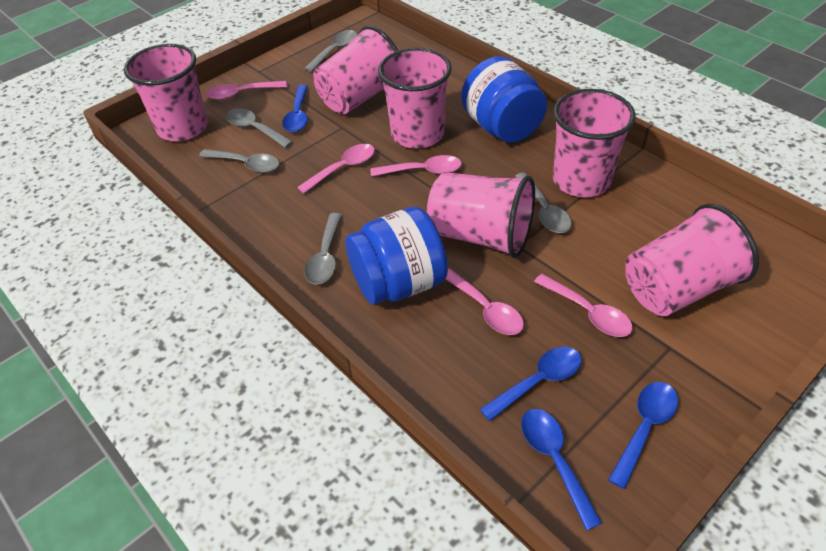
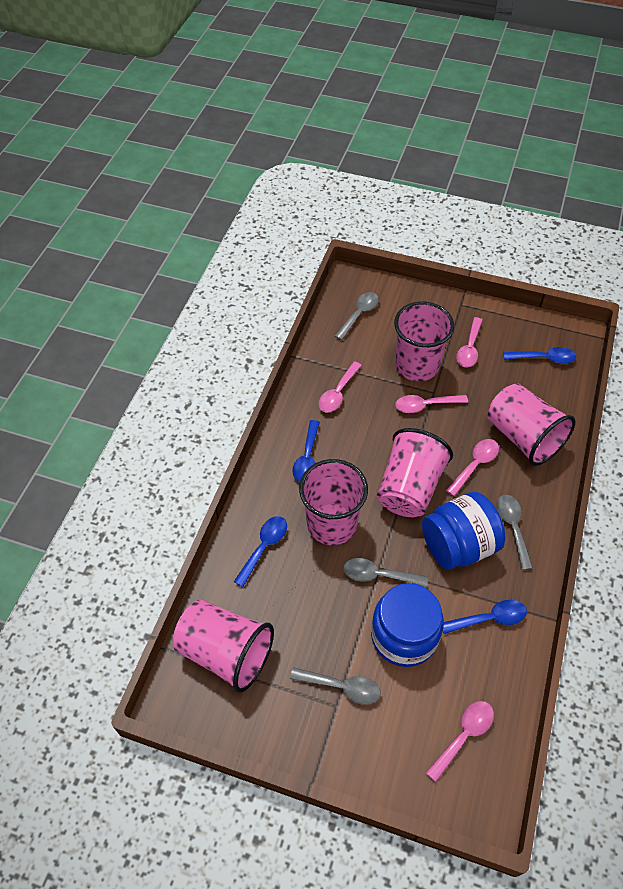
grey spoon: [199,149,280,173] [226,108,293,148] [304,30,357,72] [304,213,342,285] [515,172,572,233] = 5 -> [290,667,381,705] [335,292,379,340] [343,558,428,587] [497,495,533,570] = 4
pink cup: [124,44,208,141] [313,26,398,114] [378,48,452,148] [427,172,535,258] [553,89,636,197] [625,204,759,316] = 6 -> [173,600,274,693] [299,459,368,545] [377,428,453,517] [394,301,454,381] [488,383,575,466] = 5

